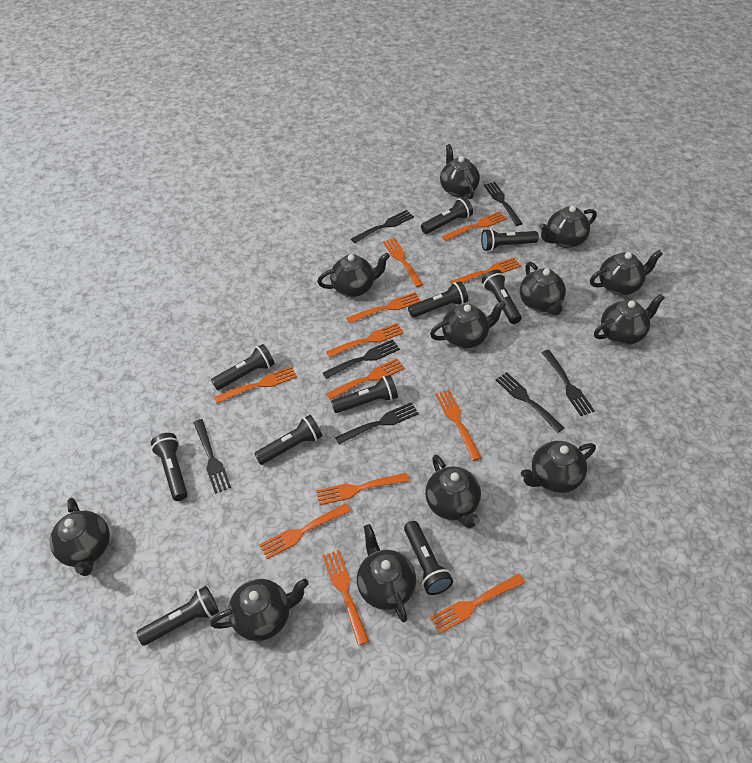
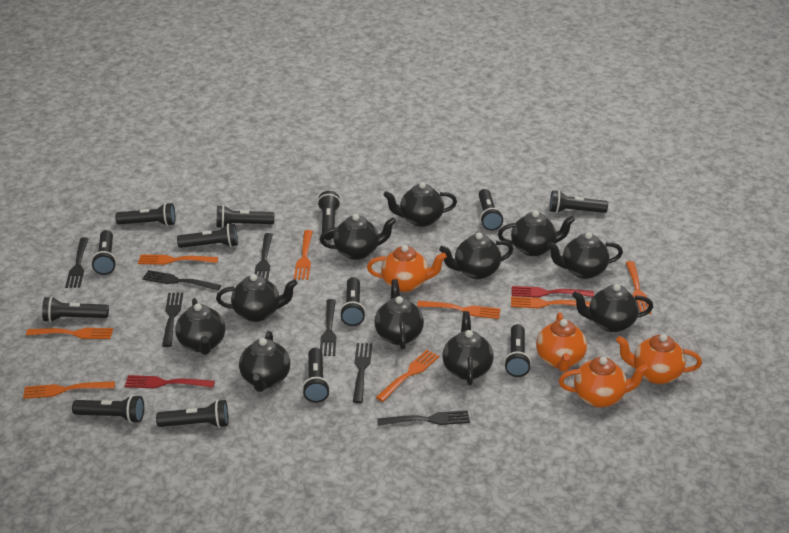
black flashlight: [136,586,219,646] [151,433,187,501] [211,344,275,390] [254,415,322,465] [331,375,398,413] [404,521,453,595] [408,281,468,318] [421,197,473,234] [481,229,539,251] [482,270,521,324] = 10 -> [42,297,109,322] [72,395,144,423] [91,230,117,275] [115,203,176,226] [156,400,229,428] [177,223,238,248] [217,205,274,228] [302,348,330,403] [317,191,341,240] [340,277,366,326] [479,189,503,231] [504,324,531,377] [550,190,608,213] = 13
black teapot: [50,497,110,576] [210,579,309,641] [317,252,390,297] [357,524,416,623] [425,455,481,528] [430,301,506,349] [440,144,480,199] [520,262,567,316] [521,441,596,493] [539,206,597,248] [590,250,663,295] [594,294,665,345] = 12 -> [175,298,225,355] [216,274,297,322] [239,331,290,392] [320,214,396,260] [375,279,424,350] [384,182,457,227] [439,233,513,279] [442,311,493,385] [498,210,575,256] [547,232,623,279] [572,284,653,332] = 11
orange fork: [214,366,297,404] [259,503,351,559] [316,473,409,505] [322,550,369,646] [326,323,404,358] [326,358,404,400] [346,292,421,324] [383,238,423,287] [430,574,525,634] [435,390,481,461] [442,211,507,241] [450,258,521,284] = 12 -> [23,381,115,399] [26,328,113,339] [138,254,218,265] [294,230,313,280] [376,350,440,402] [417,301,501,319] [511,297,590,308] [626,261,651,314] = 8
orange teapot: none = 0 -> [367,245,447,292] [536,312,587,372] [559,357,649,408] [616,334,702,384] = 4
red fork: none = 0 -> [124,375,215,388] [512,286,594,297] = 2

